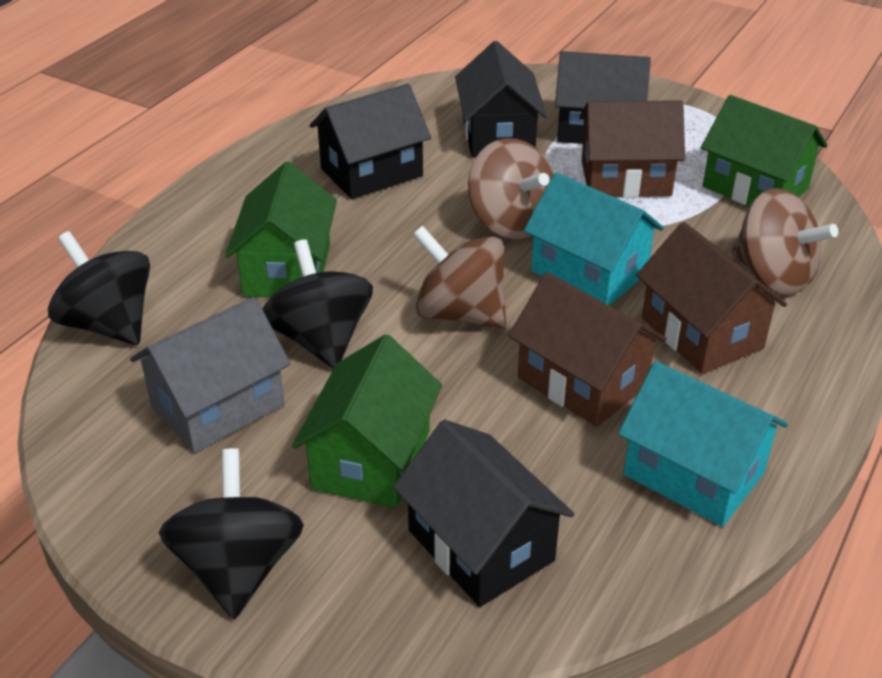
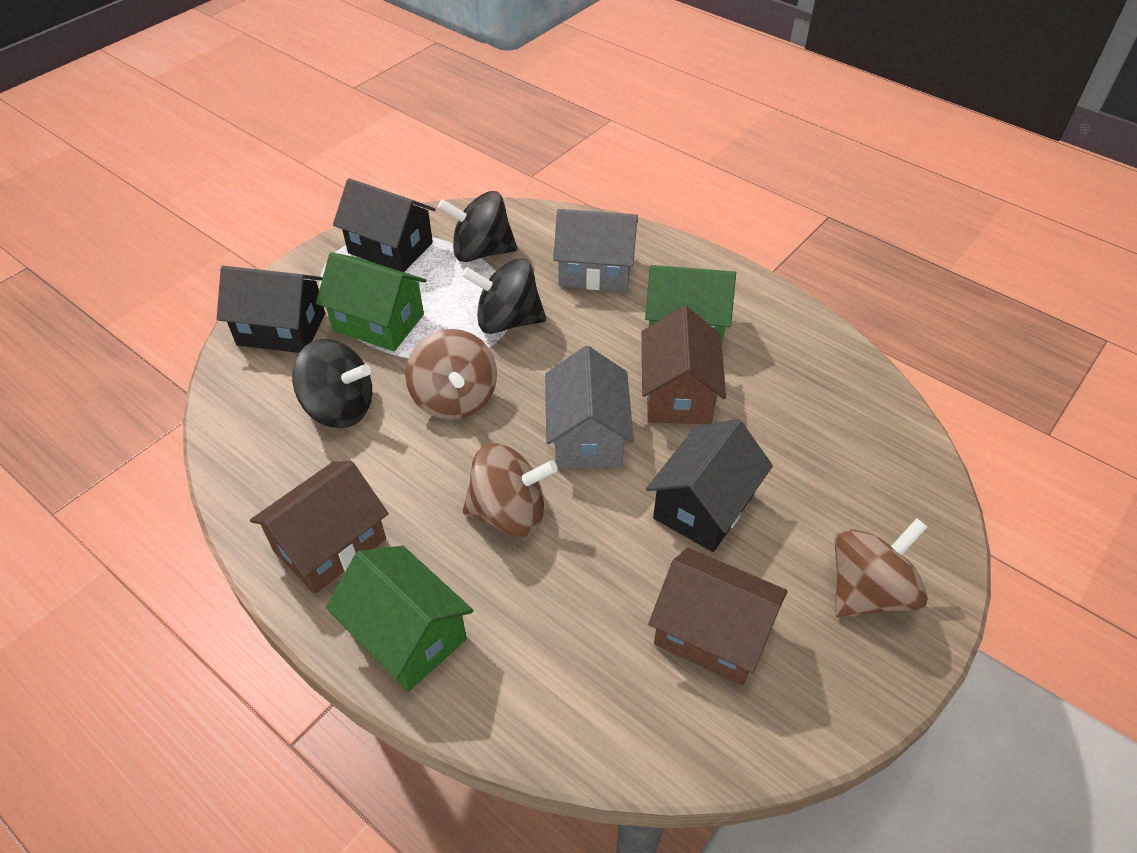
black house: [310,84,431,199] [393,420,574,607] [455,41,547,158] [555,51,651,144] = 4 -> [217,266,325,353] [333,178,436,272] [646,419,773,552] = 3
grey house: [130,297,291,453] = 1 -> [545,346,634,468] [553,209,638,291] = 2
turquoise house: [524,173,664,306] [618,361,788,527] = 2 -> none = 0

